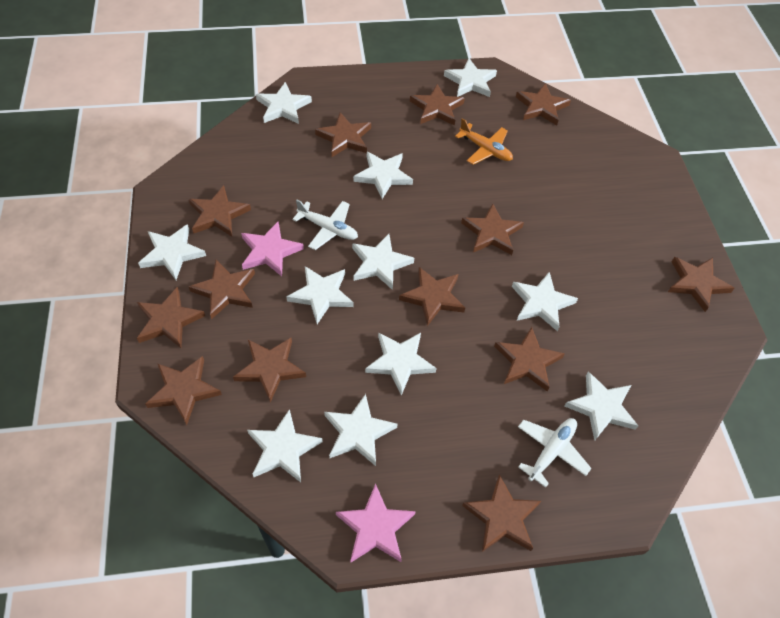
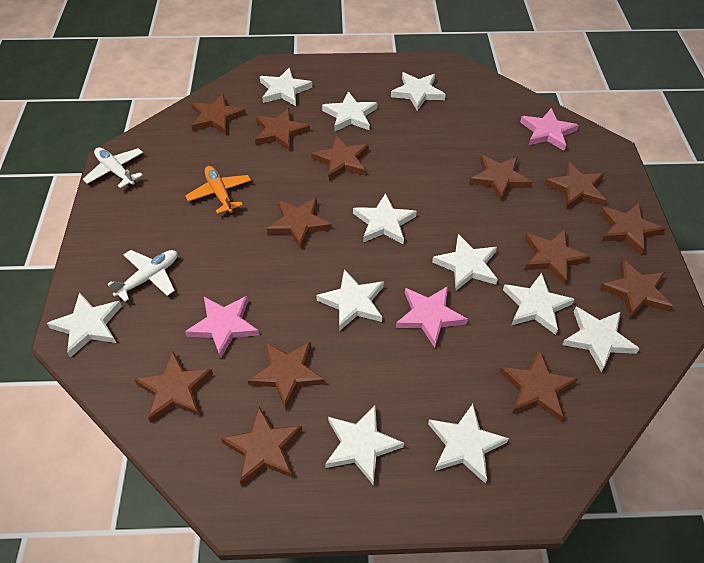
pink star: [241,221,304,276] [336,483,416,562] = 2 -> [185,296,259,358] [396,286,468,348] [520,108,579,151] = 3

